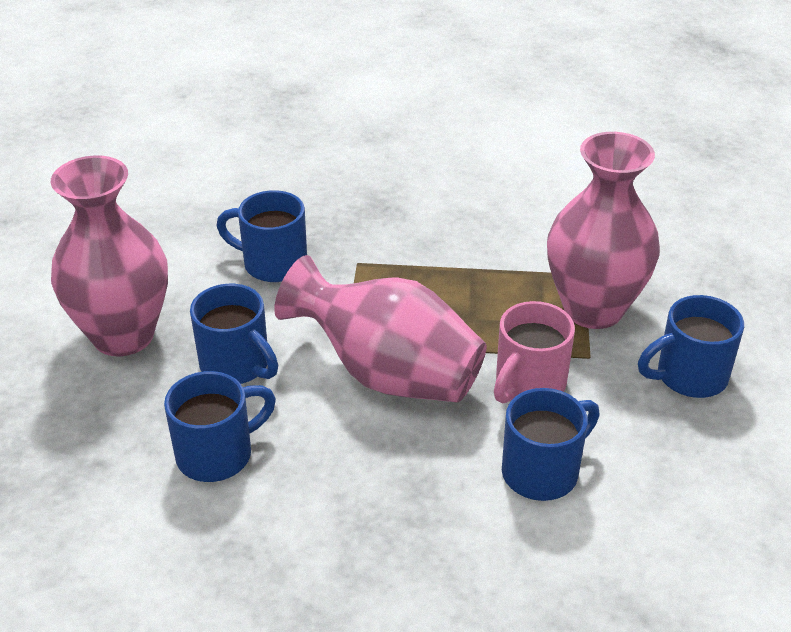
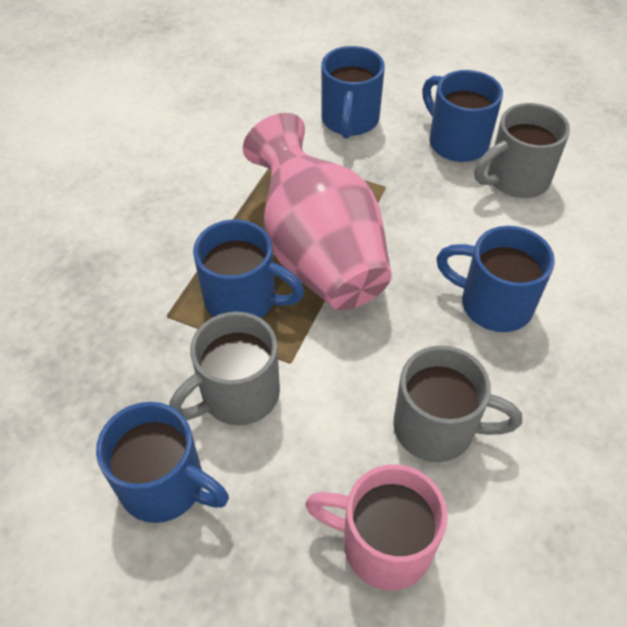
grey mug: none = 0 -> [169,312,280,425] [393,345,522,462] [474,103,570,198] = 3
pink vase: [51,155,168,356] [274,255,487,403] [547,132,660,329] = 3 -> [243,113,392,310] = 1

